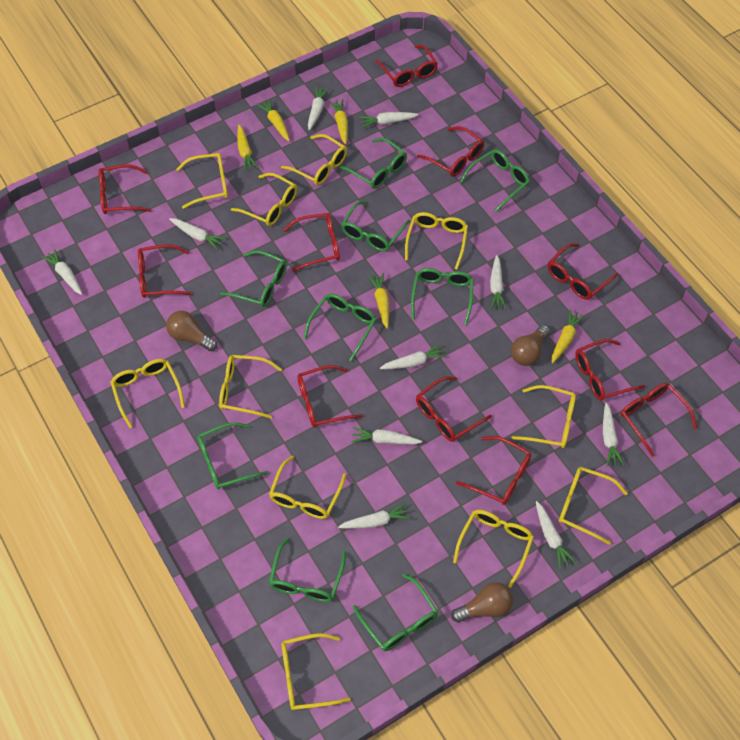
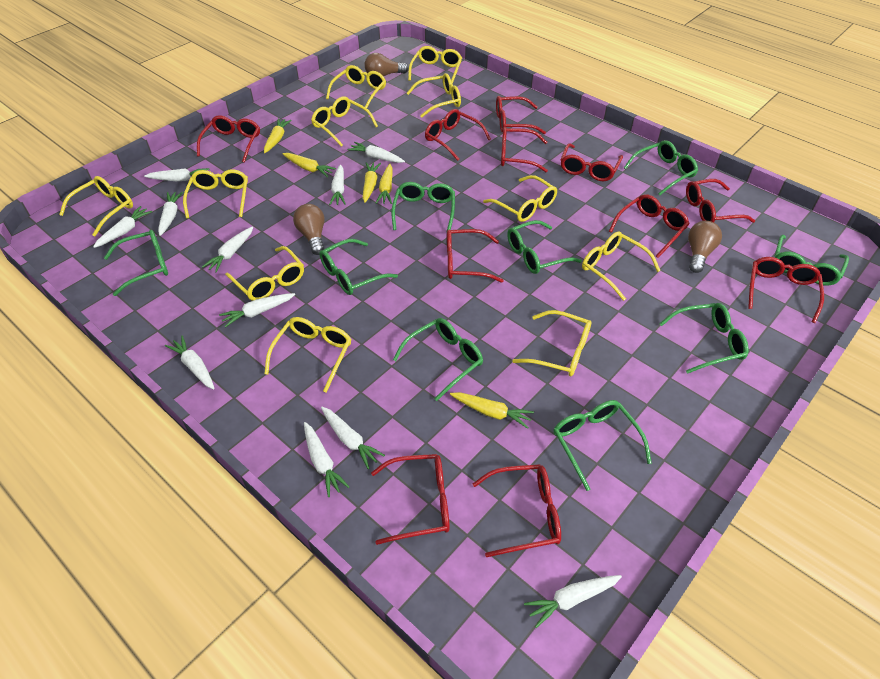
white carrot: [42,249,82,295] [170,218,226,250] [308,86,329,131] [338,503,411,529] [351,427,422,445] [359,112,419,128] [380,344,447,369] [490,255,507,309] [536,501,576,569] [603,403,624,466] = 10 -> [93,206,152,248] [144,168,210,181] [158,192,183,236] [165,336,215,390] [202,226,253,273] [219,293,295,327] [304,422,350,497] [321,407,385,469] [329,165,345,205] [348,142,405,163] [524,575,622,628] = 11

